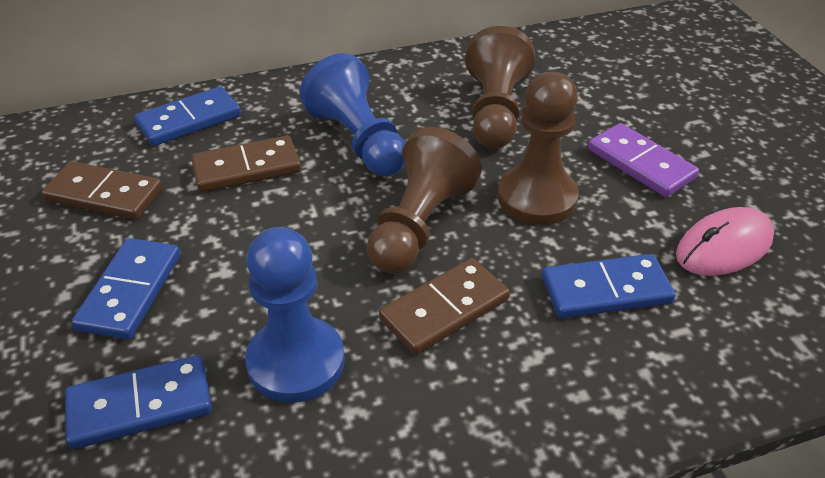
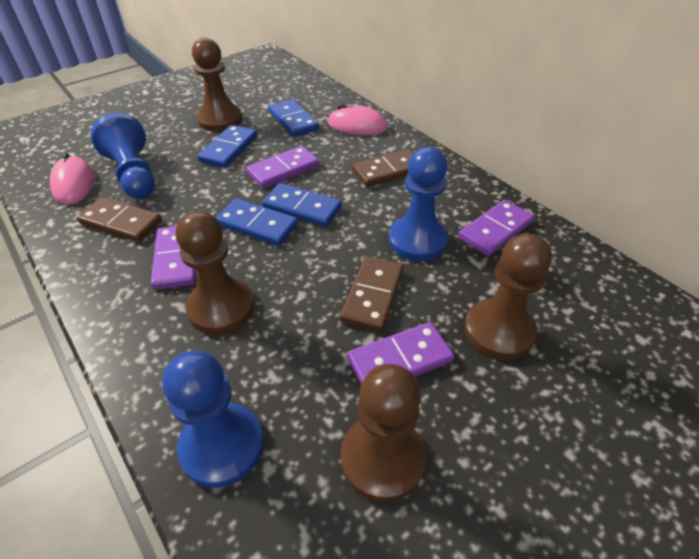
blue pawn: [245,227,345,403] [300,53,406,176] = 2 -> [90,113,155,199] [162,351,264,488] [389,147,448,261] = 3
brown pawn: [367,127,482,274] [465,26,535,149] [498,72,579,225] = 3 -> [175,211,255,335] [192,38,243,132] [341,364,426,502] [464,233,552,360] = 4
pink mouse: [676,207,774,276] = 1 -> [50,153,95,204] [327,104,388,135] = 2
purple domino: [588,123,699,197] = 1 -> [151,226,196,290] [246,146,319,188] [348,322,454,384] [458,200,534,256] = 4

